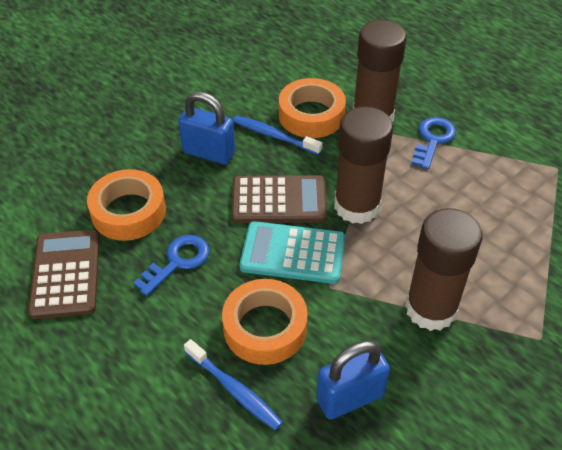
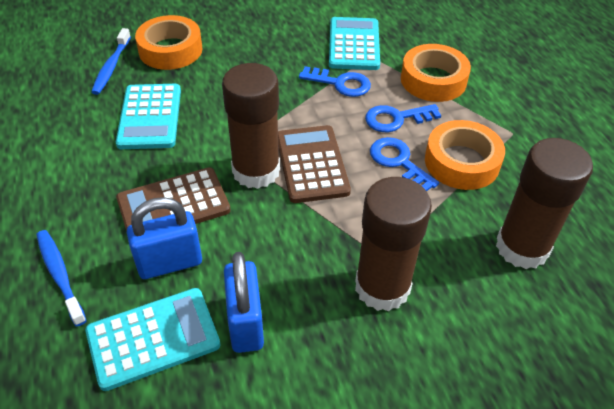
blue key: [133,235,209,296] [412,117,456,169] = 2 -> [299,66,371,97] [365,104,441,132] [370,137,439,191] = 3
turquoise calculator: [239,221,345,284] = 1 -> [85,288,220,391] [116,84,181,149] [329,17,380,70] = 3

